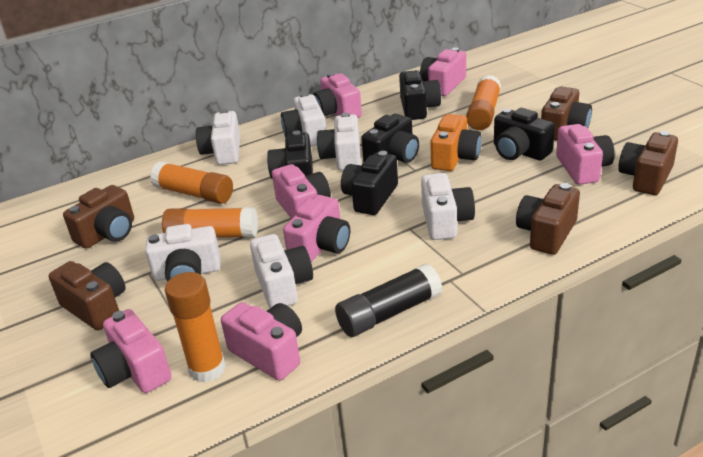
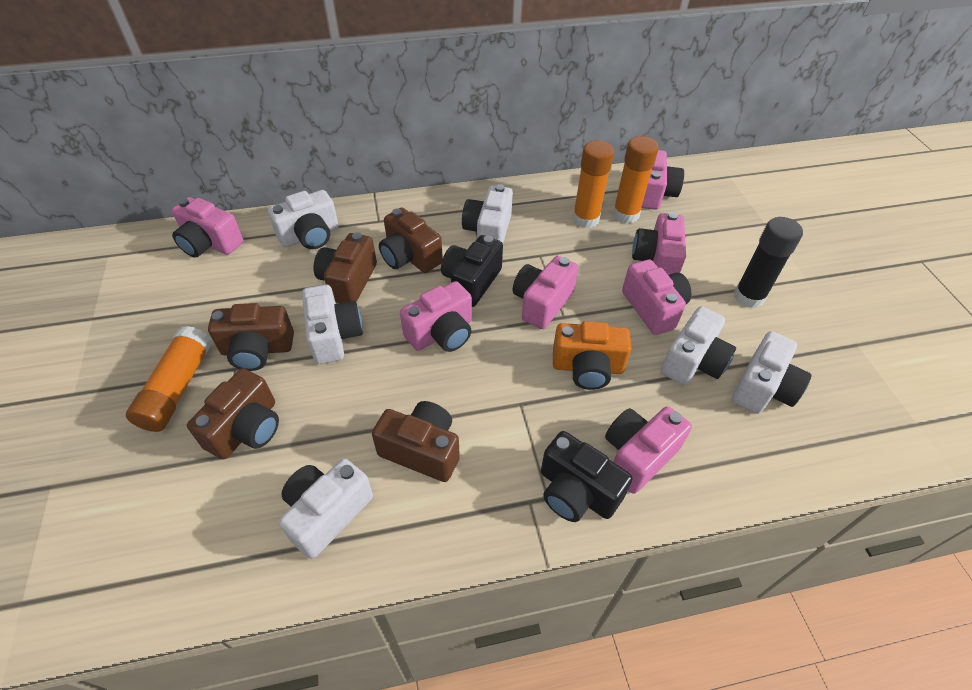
black camera: [267,130,313,179] [341,151,398,215] [361,114,419,163] [399,70,441,120] [494,108,555,160] = 5 -> [441,235,503,307] [541,431,632,522] = 2
orange glue stick: [150,161,233,204] [162,207,258,237] [165,272,226,382] [466,75,501,130] = 4 -> [126,326,212,432] [573,140,614,228] [613,136,659,224] = 3

